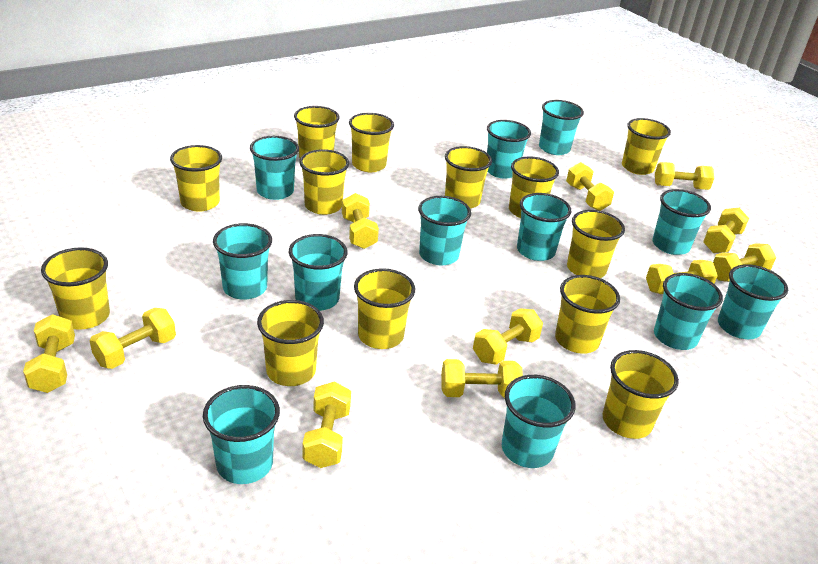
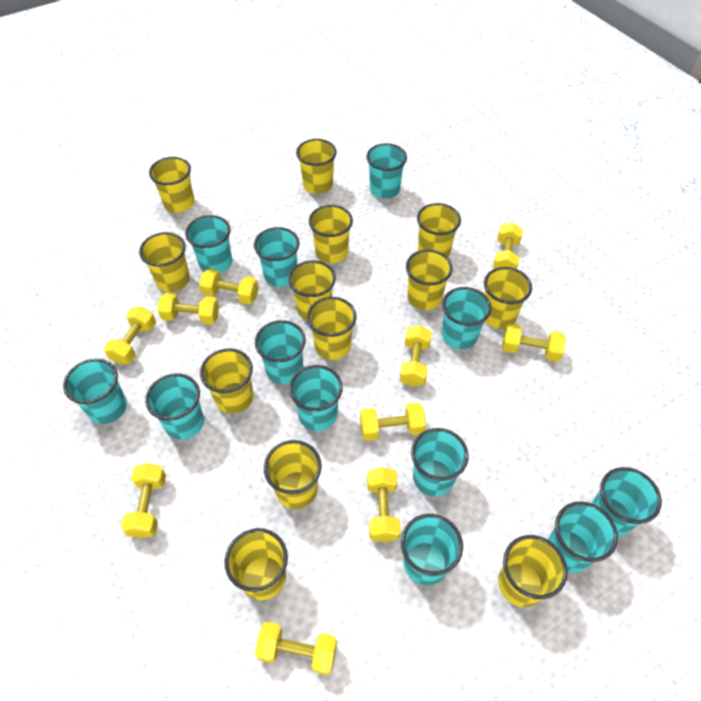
yellow dumbbell: [23,314,75,393] [89,308,176,369] [303,382,351,468] [342,193,379,249] [441,359,523,398] [473,308,543,365] [566,162,614,211] [646,260,718,294] [655,162,714,190] [703,208,749,253] [713,243,776,282] = 11 -> [104,306,156,364] [121,463,166,538] [157,293,219,325] [199,268,259,305] [255,621,337,675] [360,403,426,441] [367,467,401,543] [400,325,432,387] [493,223,523,269] [502,323,566,362] = 10

